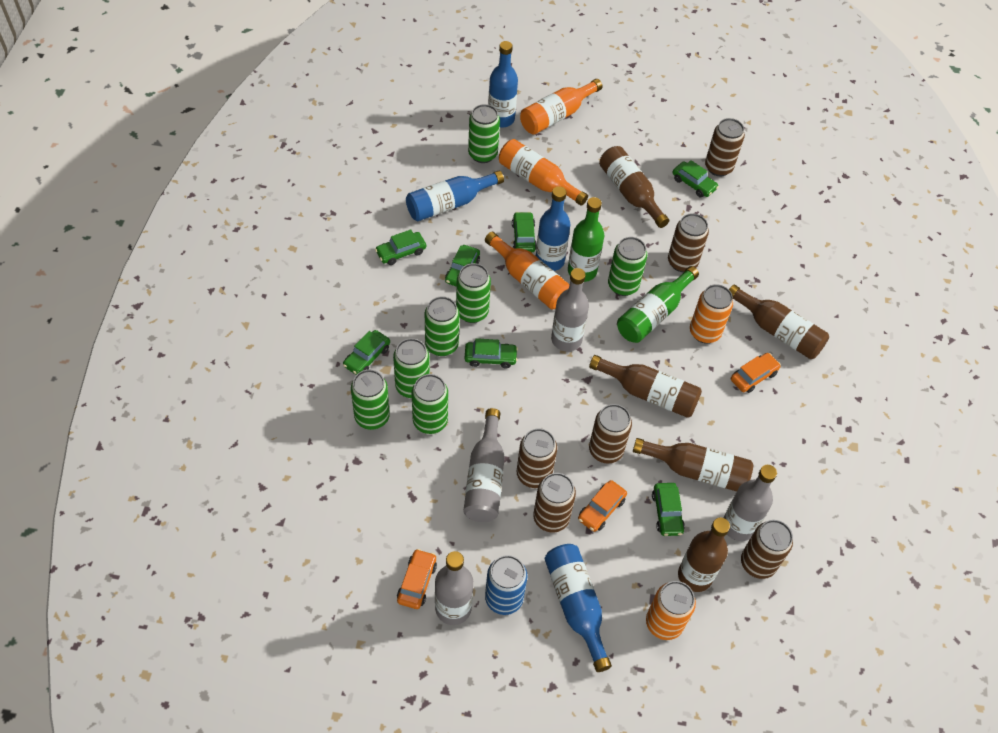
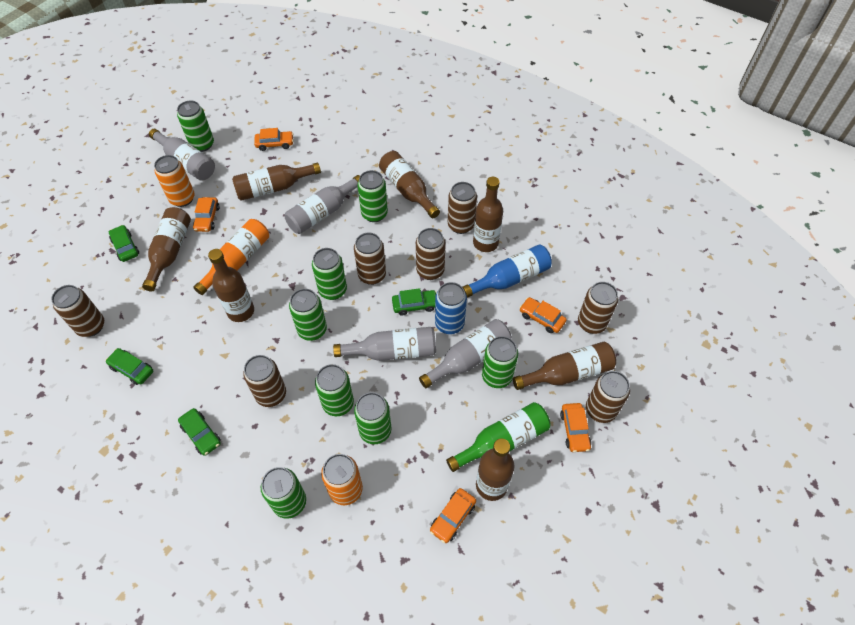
blue bottle: [406,170,504,221] [488,41,518,127] [536,186,570,271] [544,544,612,672] = 4 -> [463,245,552,298] = 1
brown bottle: [589,355,702,418] [599,146,669,228] [633,438,753,491] [678,518,730,592] [729,285,829,359] = 5 -> [142,207,191,291] [208,249,254,322] [232,163,321,201] [379,151,440,218] [473,177,503,252] [476,438,514,501] [513,342,616,390] = 7
brown can: [517,428,557,488] [533,473,576,532] [589,404,632,464] [668,213,709,272] [705,118,745,176] [741,520,793,579] = 6 -> [51,285,104,337] [243,355,286,407] [354,233,386,285] [416,228,446,280] [448,182,477,234] [578,282,618,334] [586,371,630,423] = 7
green bottle: [568,197,604,282] [617,266,699,343] = 2 -> [446,402,551,472] = 1
green can: [351,370,390,430] [393,338,430,398] [412,374,448,434] [425,296,460,356] [456,263,491,323] [468,104,500,163] [608,237,647,296] = 7 -> [177,100,214,152] [261,467,306,519] [289,289,327,341] [312,248,347,300] [315,364,354,416] [354,392,391,444] [357,170,388,222] [482,336,518,388] = 8
green car: [343,330,390,375] [375,229,426,265] [445,245,480,286] [465,338,518,368] [512,212,537,253] [652,483,685,536] [672,160,719,197] = 7 -> [106,348,153,385] [109,225,139,262] [178,408,221,456] [392,288,437,316] = 4
orange bottle: [485,232,570,309] [499,139,588,206] [520,79,603,134] = 3 -> [193,219,269,295] = 1
orange car: [397,549,437,609] [578,480,627,532] [731,353,781,393] = 3 -> [193,197,220,232] [254,128,294,151] [430,488,476,543] [520,297,567,333] [560,403,591,452] = 5

